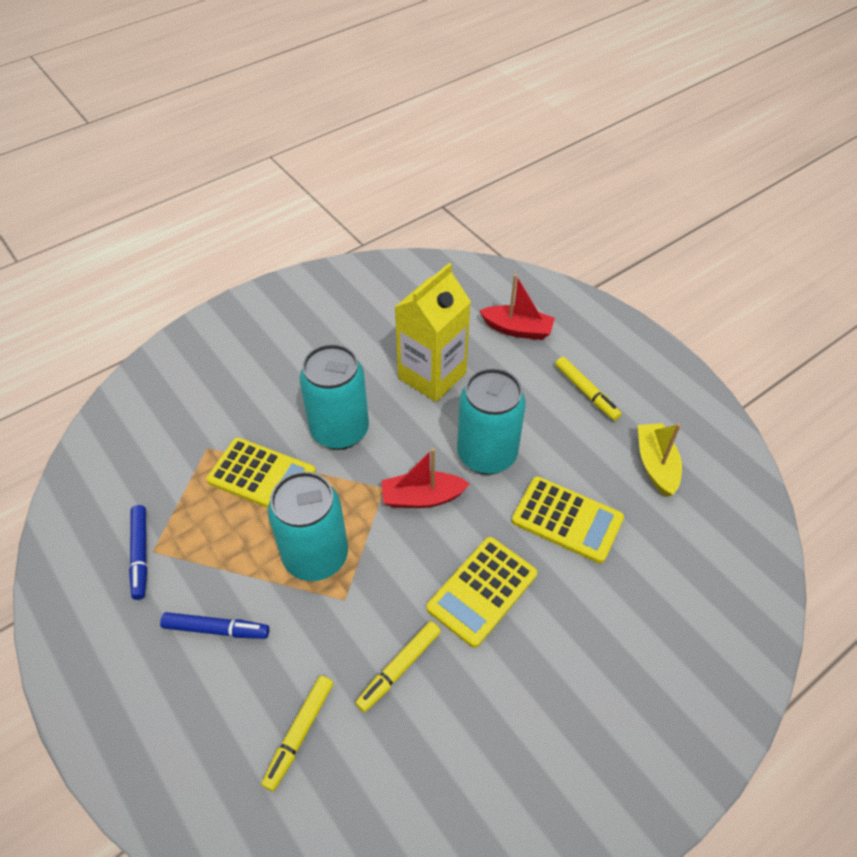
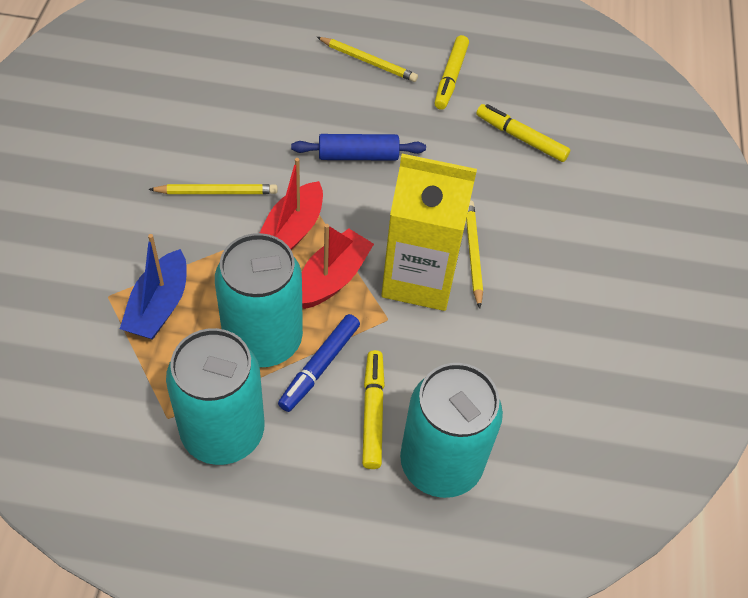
blue boat: none = 0 -> [120,234,187,340] = 1
blue marker: [129,505,147,600] [160,612,269,639] = 2 -> [278,314,360,412] = 1
blue rolling pin: none = 0 -> [291,134,426,161] = 1
yellow boat: [638,423,682,497] = 1 -> none = 0
yellow calculator: [207,438,316,508] [427,537,537,648] [512,477,624,564] = 3 -> none = 0
yellow pencil: none = 0 -> [148,184,278,194] [317,37,418,82] [466,200,483,309] = 3

